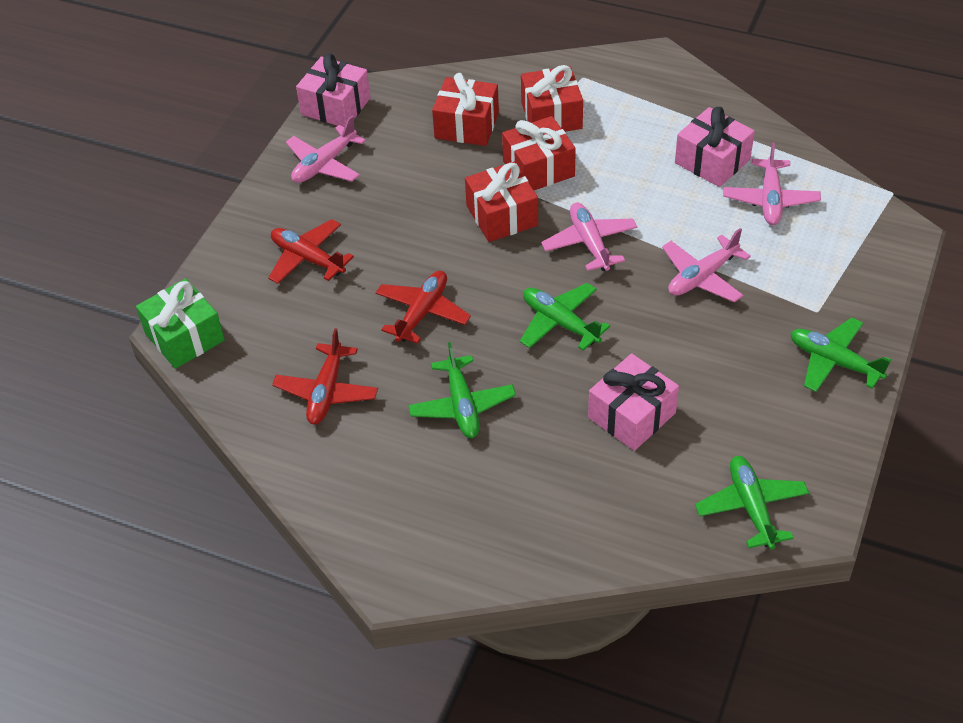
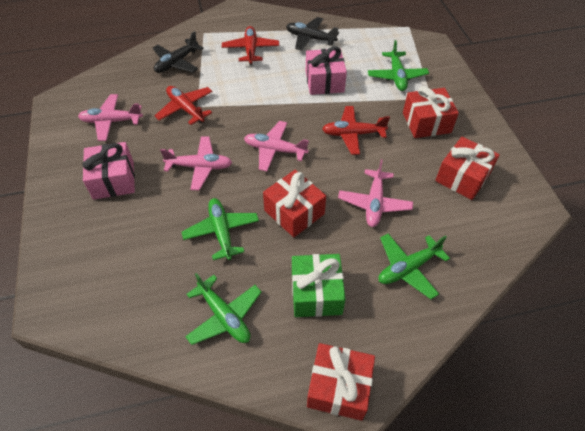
black plane: none = 0 -> [153,31,203,73] [286,17,339,51] = 2
pink gift: [296,54,371,127] [588,353,679,451] [675,107,755,187] = 3 -> [83,142,135,200] [306,47,347,95] = 2

